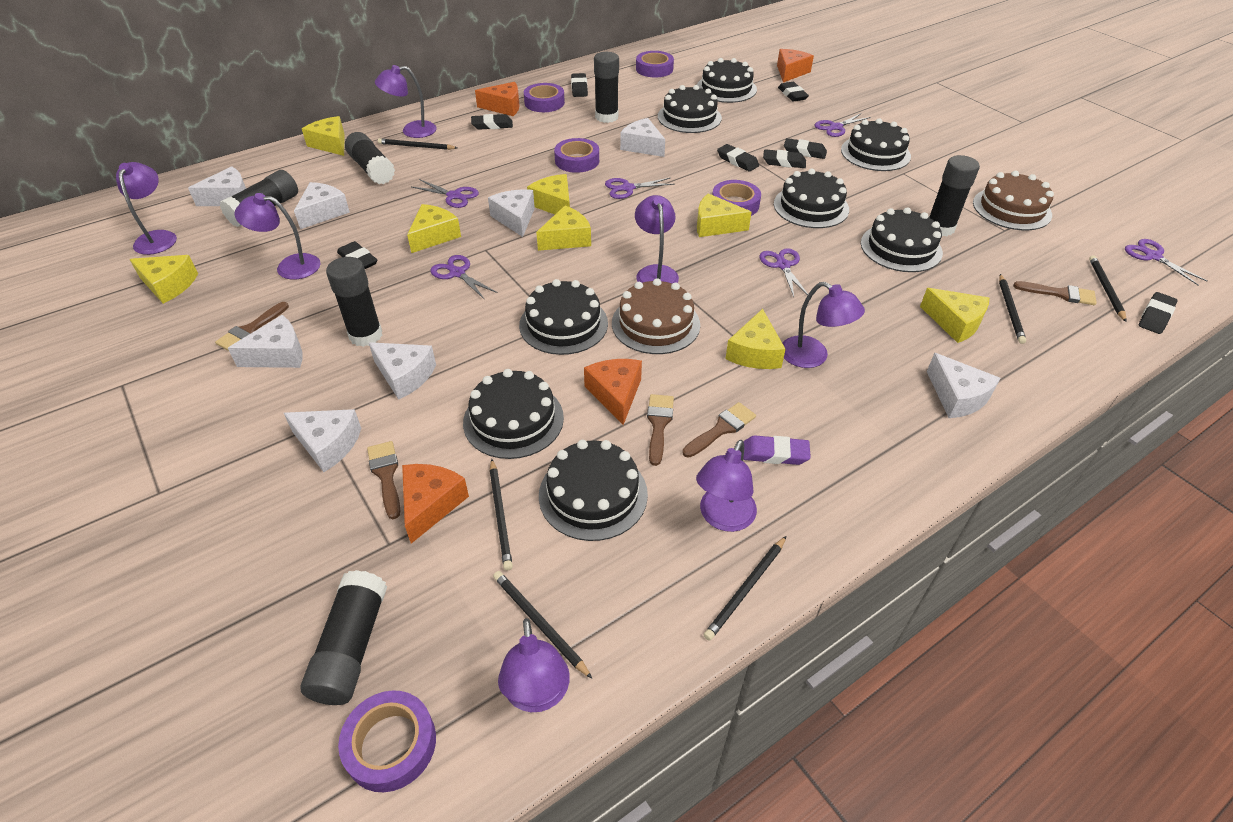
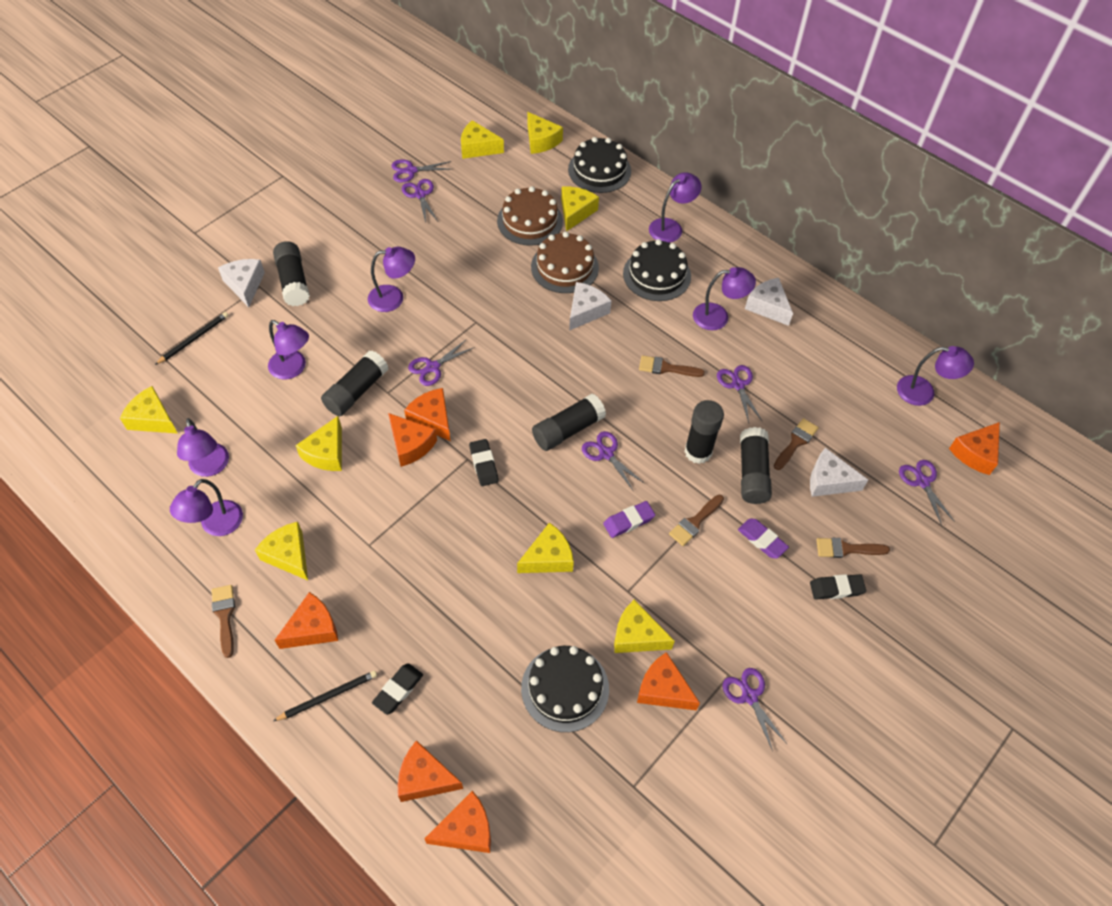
black cake: [463,369,564,459] [519,279,608,355] [539,440,648,541] [658,85,722,133] [697,58,757,103] [774,169,849,228] [841,118,911,171] [861,207,943,272] = 8 -> [521,646,609,732] [568,137,631,193] [623,239,691,301] = 3
black eraser: [337,241,378,269] [471,114,513,130] [571,73,588,97] [717,144,759,171] [763,149,806,168] [778,82,809,102] [784,138,827,159] [1139,292,1177,334] = 8 -> [372,663,423,715] [469,439,499,486] [810,574,866,600] = 3
black glue stick: [220,170,298,227] [300,570,387,705] [326,257,382,347] [345,132,395,184] [594,52,619,123] [929,155,980,236] = 6 -> [273,241,310,306] [321,350,389,416] [532,394,606,451] [684,400,724,464] [740,427,772,504] = 5
black pencil: [378,138,457,150] [490,459,513,570] [493,571,592,679] [704,536,786,641] [999,274,1026,344] [1089,255,1127,322] = 6 -> [155,312,228,365] [273,670,377,721] = 2
orange cheese: [402,464,469,544] [475,82,520,116] [584,359,642,425] [777,49,814,83] = 4 -> [275,592,338,649] [388,413,437,467] [398,740,463,802] [404,388,450,441] [424,791,491,853] [637,652,700,711] [949,422,1000,475] = 7
purple eraser: [743,435,811,465] = 1 -> [603,501,655,538] [738,519,789,559] = 2
purple scissors: [412,179,479,208] [430,255,498,300] [605,177,675,199] [759,248,808,297] [814,113,871,137] [1125,239,1208,285] = 6 -> [391,159,453,183] [402,179,438,223] [408,339,475,386] [582,431,645,490] [717,365,762,423] [722,668,788,751] [899,460,955,526] = 7
purple tape: [338,690,436,792] [524,83,565,112] [554,138,599,173] [636,51,674,78] [712,180,761,216] = 5 -> none = 0
white cheese: [188,166,246,206] [228,315,302,368] [284,409,361,472] [294,182,350,229] [369,342,436,400] [488,189,535,237] [620,118,665,157] [927,353,1000,418] = 8 -> [218,259,265,307] [569,282,611,331] [745,278,793,326] [810,448,868,497] = 4

